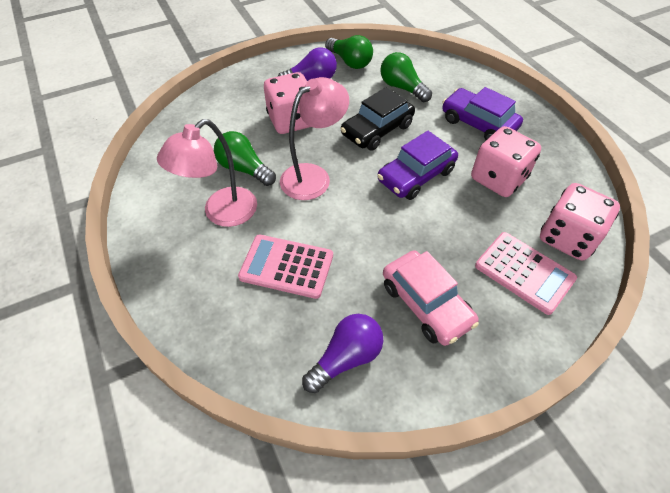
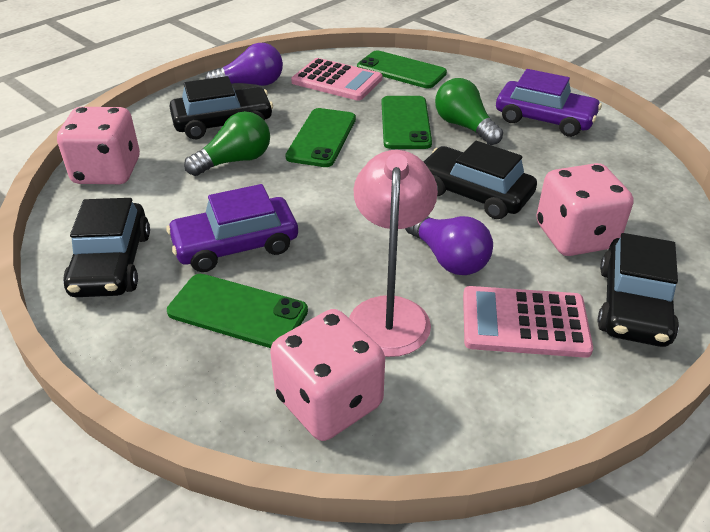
black car: [341,87,415,151] = 1 -> [63,198,150,297] [169,76,273,139] [424,141,537,219] [597,233,679,347] = 4
green light bulb: [214,131,276,186] [325,35,373,69] [380,52,432,102] = 3 -> [184,111,270,176] [435,78,503,145] = 2
green phone: none = 0 -> [167,274,308,348] [285,108,356,167] [357,50,447,88] [382,96,432,149] = 4
pink car: [383,250,479,346] = 1 -> none = 0
pink lamp: [157,119,257,227] [280,77,349,200] = 2 -> [349,150,438,357] = 1

